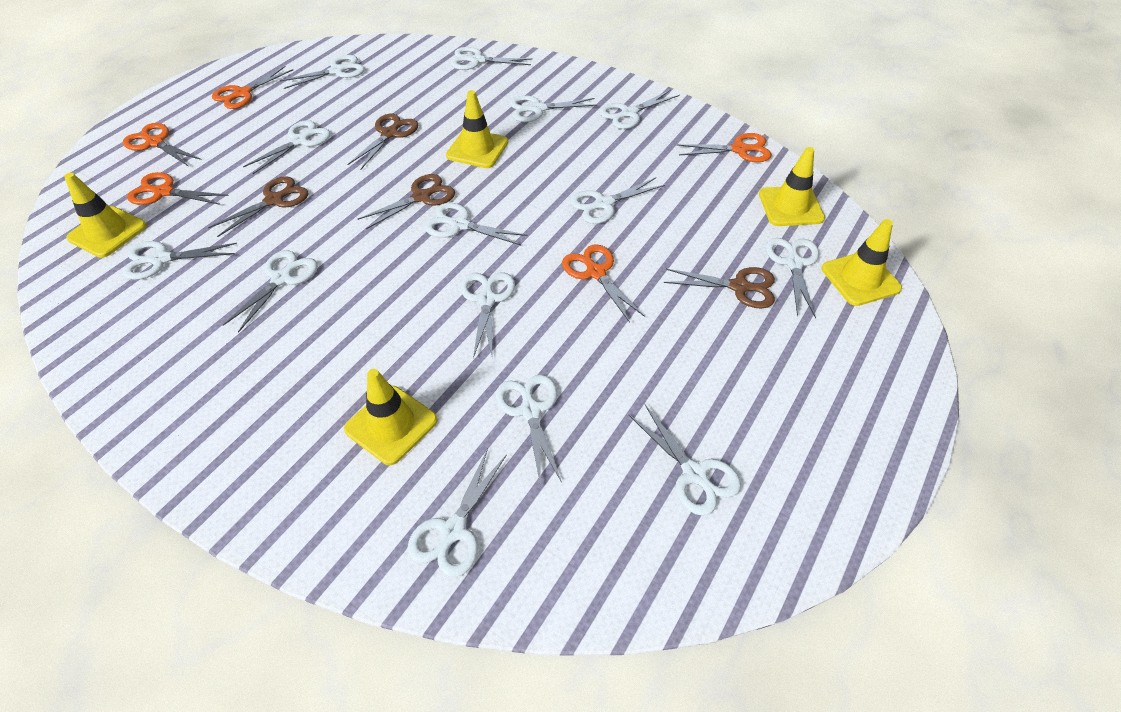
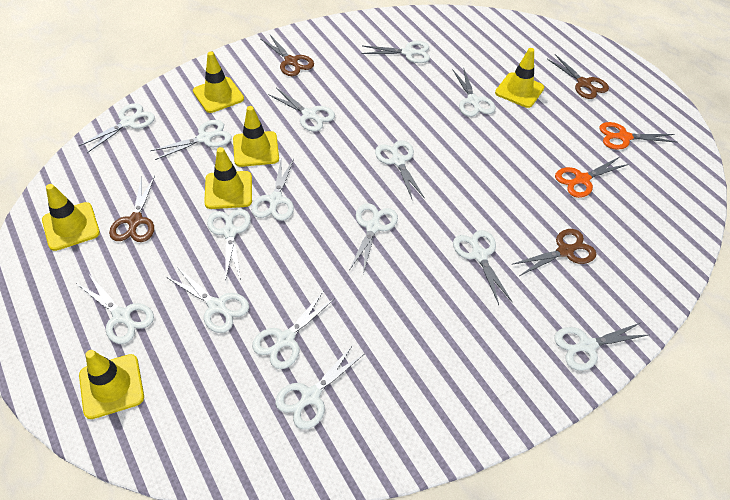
orange scissors: [123,123,201,167] [127,172,229,205] [212,66,293,109] [562,244,645,323] [677,133,772,162] = 5 -> [555,157,629,198] [599,122,678,150] = 2
white scissors: [123,241,237,280] [223,250,318,333] [243,120,331,174] [280,55,365,89] [407,448,507,577] [425,203,528,245] [451,47,533,70] [460,272,515,359] [496,374,562,487] [510,96,597,122] [570,177,665,224] [600,90,680,129] [629,404,741,516] [766,238,819,318] = 14 -> [76,273,154,344] [79,103,155,153] [150,120,232,160] [166,267,249,333] [207,209,251,281] [251,159,294,221] [252,292,335,369] [268,88,335,132] [275,345,364,430] [349,203,398,274] [361,41,430,63] [375,140,425,199] [453,67,495,117] [453,230,512,305] [554,323,648,371] = 15
yellow traffic cone: [64,173,147,258] [344,369,438,465] [446,90,508,168] [759,147,825,226] [821,219,902,306] = 5 -> [42,184,100,251] [79,350,144,419] [193,51,244,113] [204,147,252,209] [233,106,279,167] [495,48,544,108] = 6

